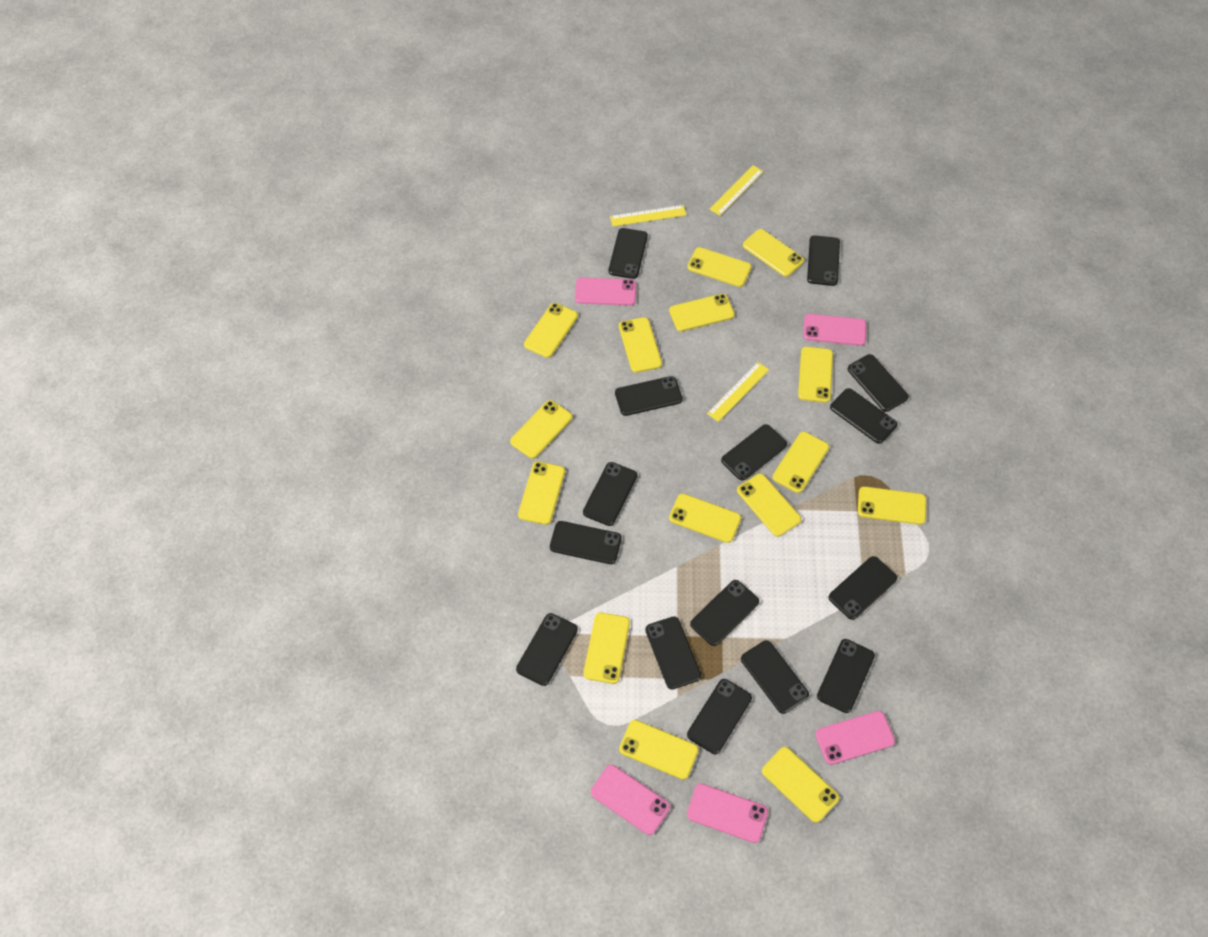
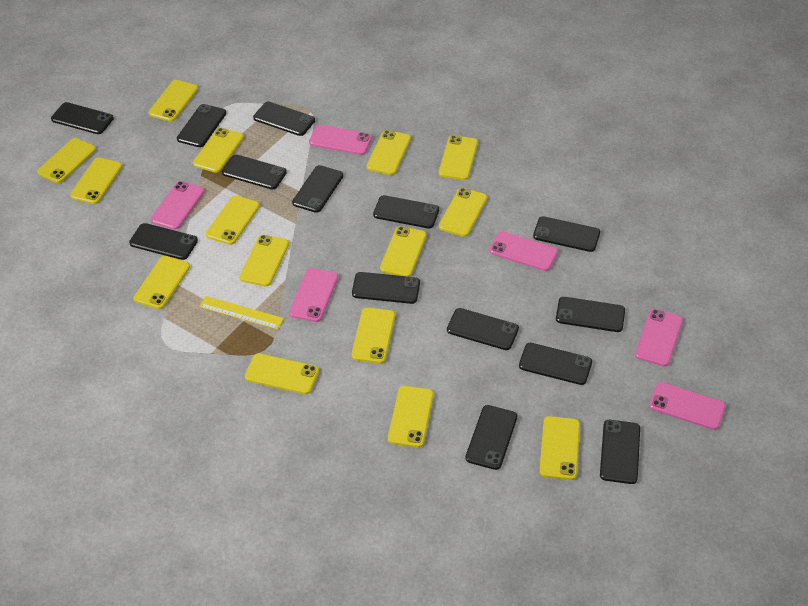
black phone: [516,613,578,686] [550,521,622,564] [583,462,637,526] [609,228,648,279] [615,376,683,416] [645,617,701,689] [687,679,752,754] [690,580,759,646] [721,424,787,480] [741,640,809,714] [807,235,840,286] [817,639,875,713] [828,556,897,620] [830,388,898,444] [848,354,909,412] = 15 -> [51,102,114,134] [129,223,198,260] [177,104,226,147] [222,155,287,189] [253,101,315,136] [292,165,343,213] [352,272,420,304] [373,195,439,228] [447,308,519,350] [465,405,517,470] [519,343,592,385] [533,216,600,252] [556,297,625,332] [600,420,640,484] = 14
pink phone: [575,278,636,306] [591,765,670,835] [687,783,768,843] [803,314,866,346] [815,711,895,765] = 5 -> [151,181,204,230] [289,268,338,322] [309,125,372,155] [489,231,558,271] [635,309,683,366] [649,382,725,430] = 6
yellow ruler: [610,205,686,227] [707,362,769,422] [709,165,763,216] = 3 -> [199,296,284,330] = 1

